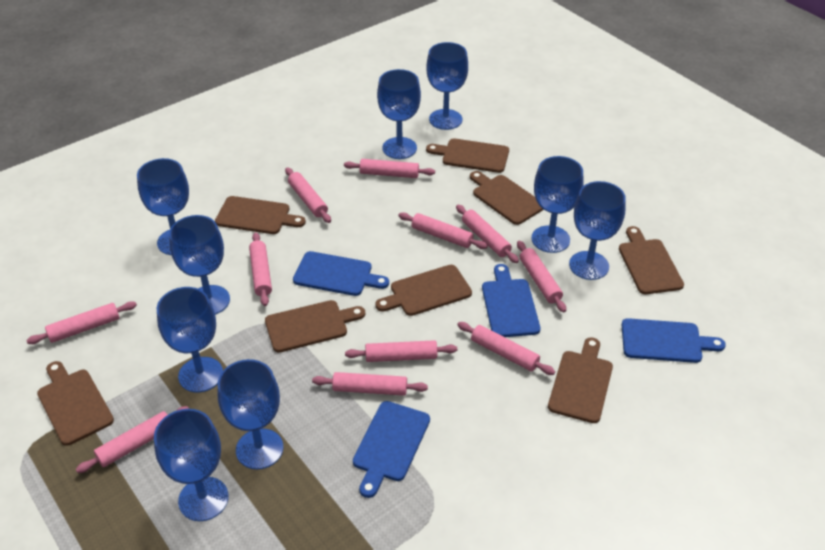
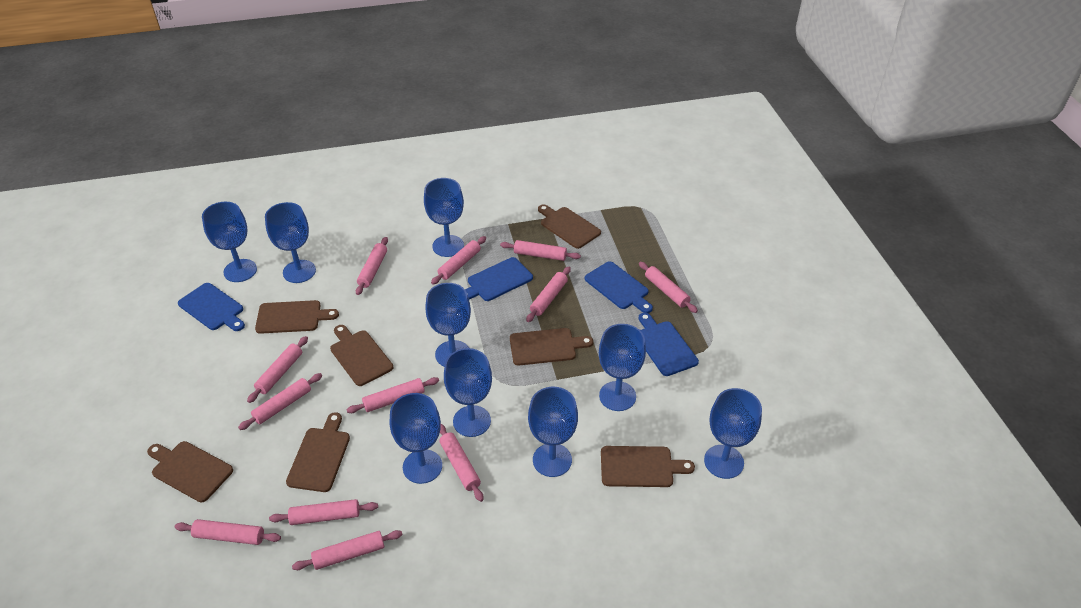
brown cutting board: [37,361,114,446] [215,196,306,234] [265,300,365,353] [375,265,472,316] [426,138,509,173] [470,171,544,225] [548,337,613,423] [619,226,684,294] = 8 -> [147,441,233,502] [255,300,339,334] [286,412,350,492] [330,325,393,386] [510,328,593,366] [538,204,601,249] [601,446,695,487] = 7
pink rolling pin: [26,301,137,344] [76,406,189,473] [249,232,272,306] [285,167,331,223] [312,372,428,396] [344,159,435,178] [345,340,457,362] [398,212,488,249] [456,205,519,263] [457,322,555,375] [517,241,566,313] = 11 -> [175,519,281,545] [238,373,322,430] [247,336,308,403] [269,499,378,525] [292,530,403,570] [347,377,439,413] [356,237,388,295] [431,236,486,284] [439,424,484,502] [500,240,581,261] [526,267,571,322] [639,262,698,313] = 12

